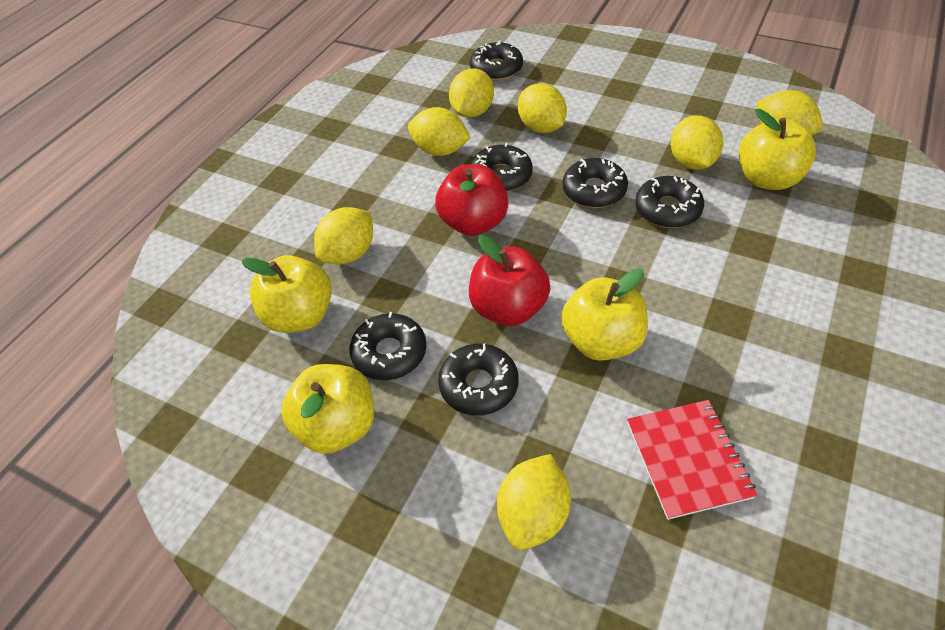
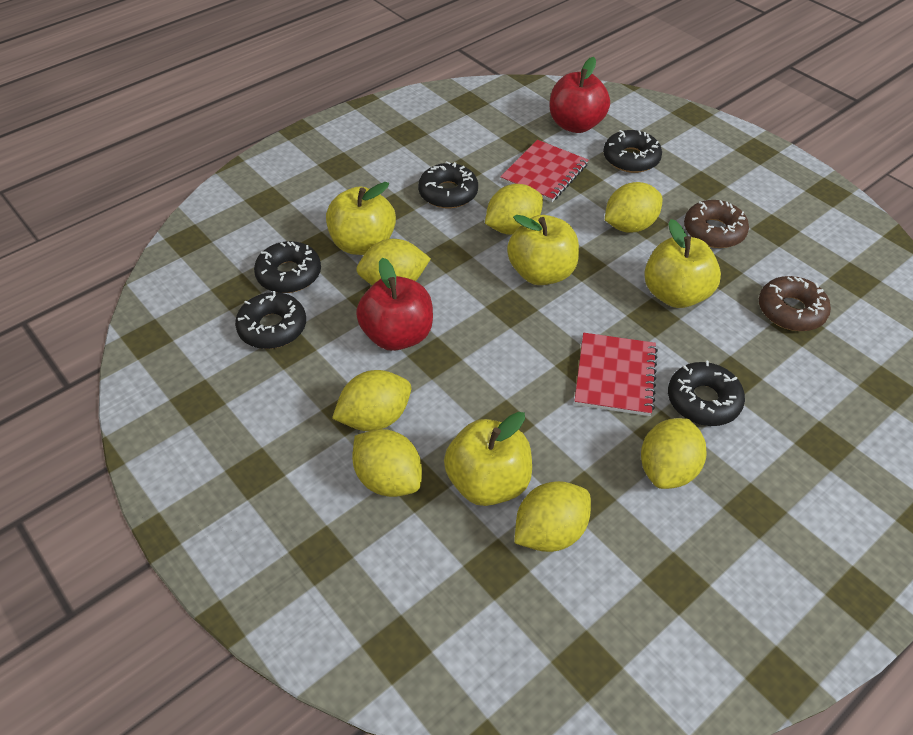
black donut: [350,312,426,380] [438,344,519,416] [470,40,523,81] [471,143,532,192] [563,158,628,208] [635,176,704,228] = 6 -> [235,291,306,349] [254,241,321,293] [418,161,478,208] [603,130,662,173] [668,360,745,426] = 5
brown donut: none = 0 -> [684,200,749,248] [759,276,831,331] = 2
red notebook: [627,400,758,520] = 1 -> [500,140,588,202] [574,333,658,416] = 2

